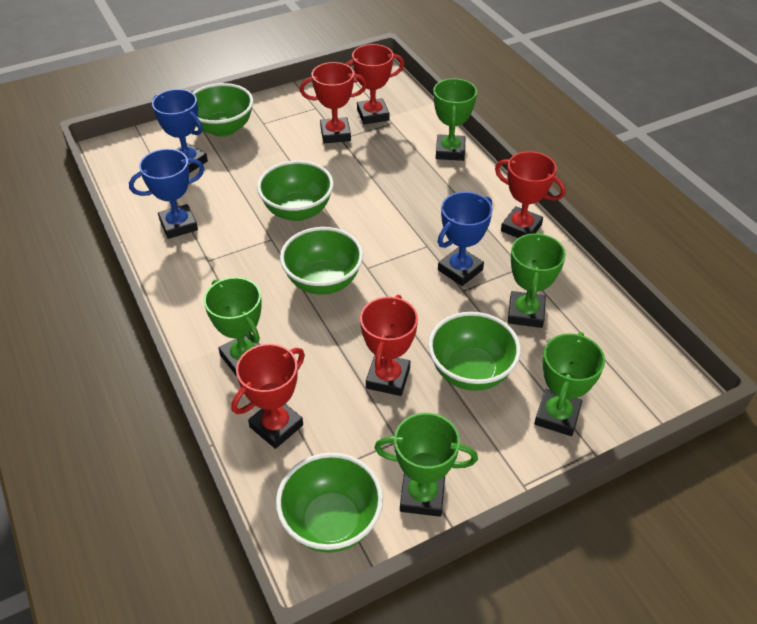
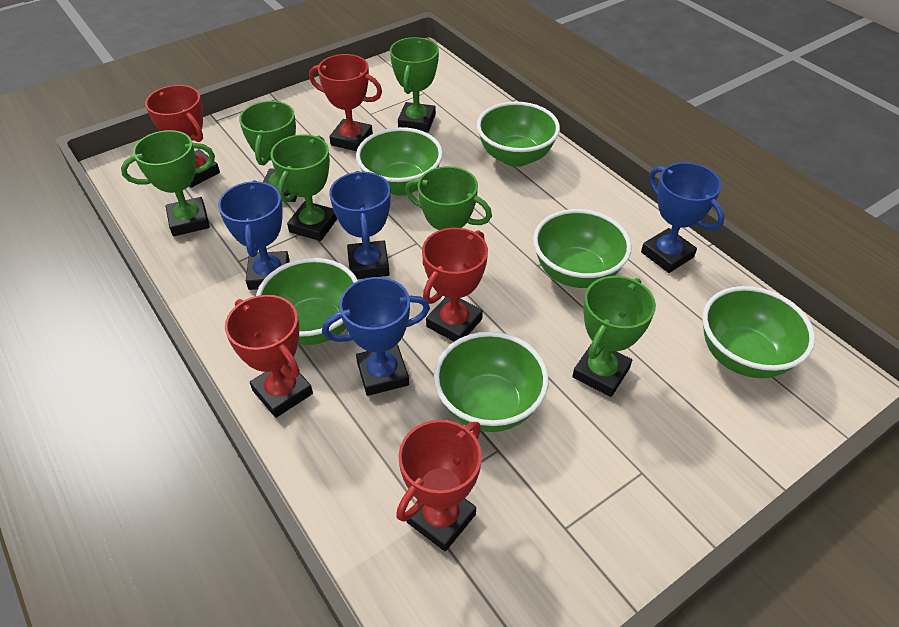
blue trophy: [129,149,204,239] [152,89,208,173] [438,192,493,286] = 3 -> [218,180,290,290] [322,277,430,396] [329,171,391,279] [641,162,725,273] = 4
green bowl: [192,83,253,137] [257,161,334,221] [276,453,383,553] [280,227,363,295] [428,312,521,391] = 5 -> [256,258,358,345] [356,127,443,196] [434,332,549,432] [477,101,560,167] [533,209,632,288] [702,286,815,378] = 6
green trophy: [204,277,262,377] [374,413,478,517] [433,78,477,161] [508,232,566,328] [534,332,605,436] = 5 -> [121,130,215,236] [239,101,297,202] [271,134,337,241] [390,37,439,132] [405,166,492,265] [572,276,656,397] = 6

